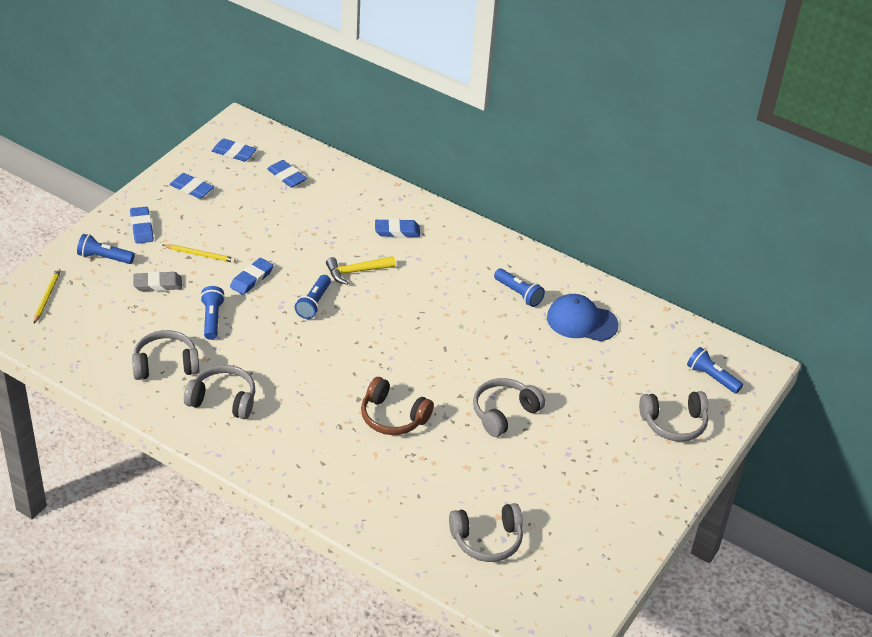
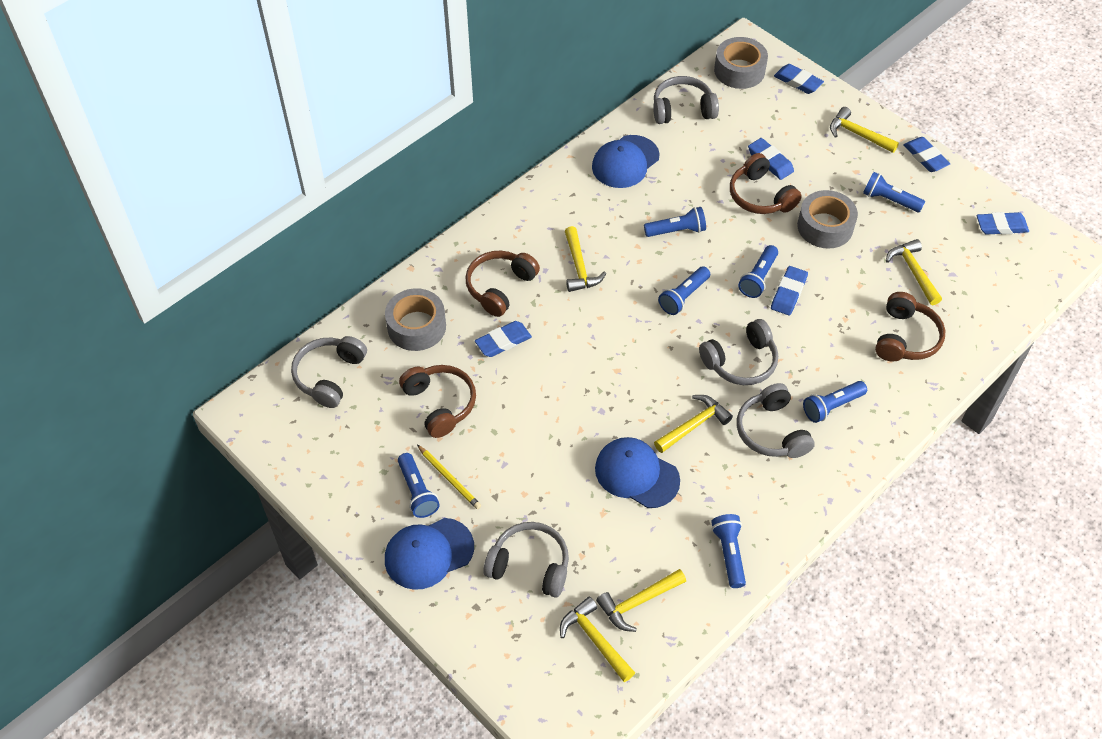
blue cap: [547,294,619,341] = 1 -> [385,518,474,590] [592,135,660,188] [595,437,680,508] = 3
blue flashlight: [77,234,135,264] [200,286,225,340] [295,275,331,319] [494,268,545,307] [687,347,743,394] = 5 -> [398,453,440,518] [644,207,706,237] [658,266,710,315] [711,514,746,588] [738,245,778,298] [803,381,867,423] [863,172,925,212] = 7
brown headphones: [361,377,434,435] = 1 -> [399,365,476,438] [466,251,540,317] [730,153,802,214] [875,292,945,361] = 4
grey eraser: [133,271,182,291] = 1 -> none = 0
grey tape: none = 0 -> [385,288,446,351] [714,37,768,89] [797,190,858,249] = 3
yellow hammer: [326,256,396,285] = 1 -> [560,597,635,682] [565,226,606,292] [596,569,686,632] [654,395,733,453] [830,107,899,153] [886,239,942,305] = 6
yellow pencil: [34,268,61,323] [163,244,236,263] = 2 -> [417,445,481,509] = 1

